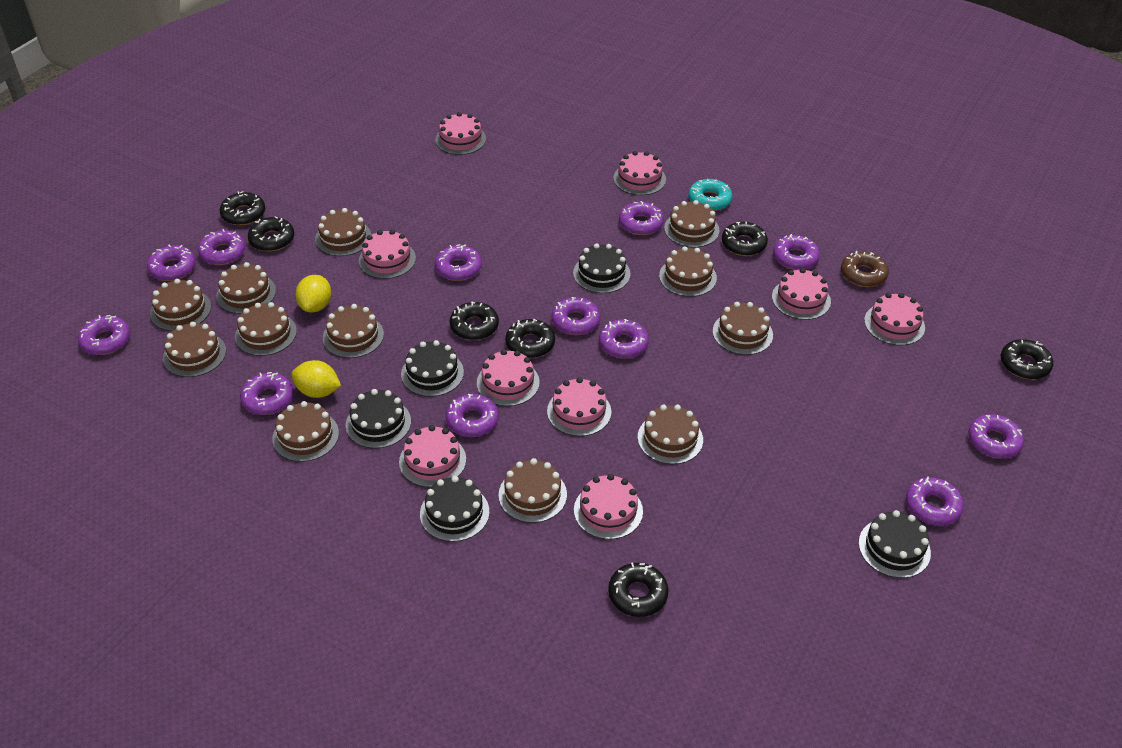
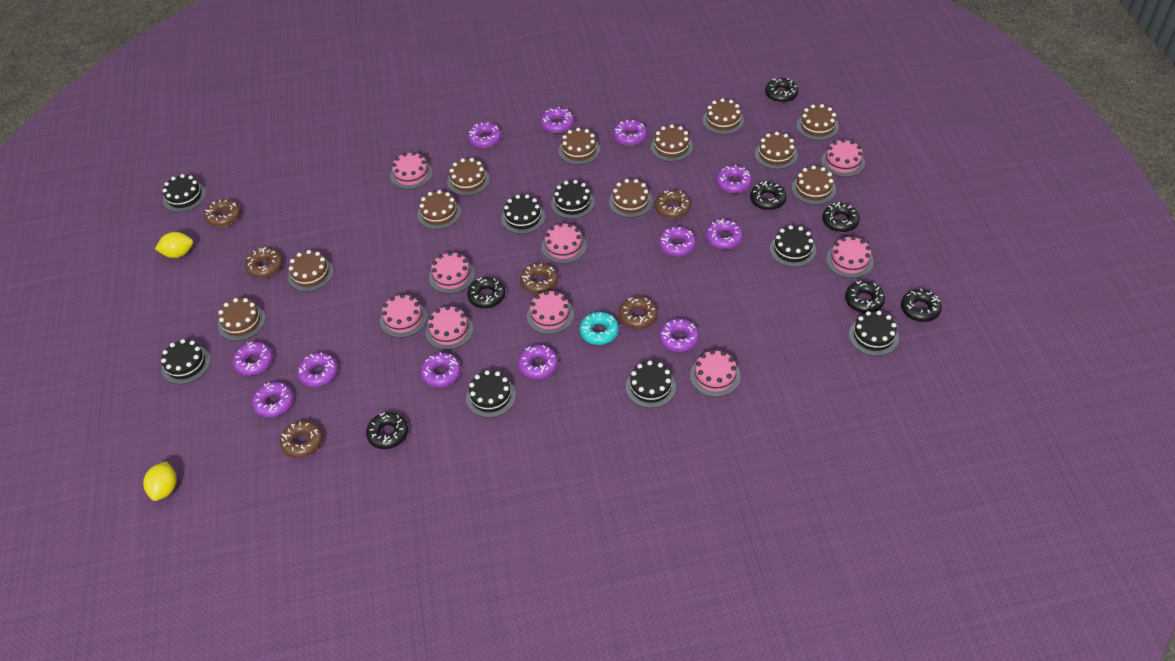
black cake: [346,389,411,449] [401,340,464,397] [420,476,489,542] [573,243,631,293] [859,510,931,578] = 5 -> [161,339,210,384] [163,174,206,212] [466,370,516,418] [501,195,545,234] [551,180,595,219] [626,361,676,408] [770,225,816,267] [849,311,899,356] = 8
brown cake: [150,279,211,331] [163,322,226,377] [216,262,276,314] [235,302,297,356] [272,401,339,462] [315,208,371,256] [323,304,384,358] [498,458,567,523] [638,404,703,464] [659,246,717,297] [664,200,720,248] [713,302,773,355] = 12 -> [218,298,265,341] [288,250,333,292] [417,190,461,229] [447,158,490,196] [559,128,600,165] [609,179,653,218] [651,124,693,162] [703,98,744,134] [755,132,798,169] [792,165,836,205] [797,104,839,140] = 11
brown donut: [841,251,889,287] = 1 -> [205,199,241,227] [245,247,283,278] [280,420,323,458] [520,263,558,294] [619,297,658,329] [655,190,691,219] = 6

